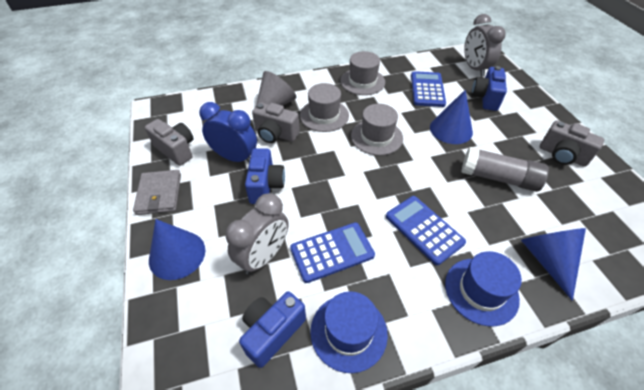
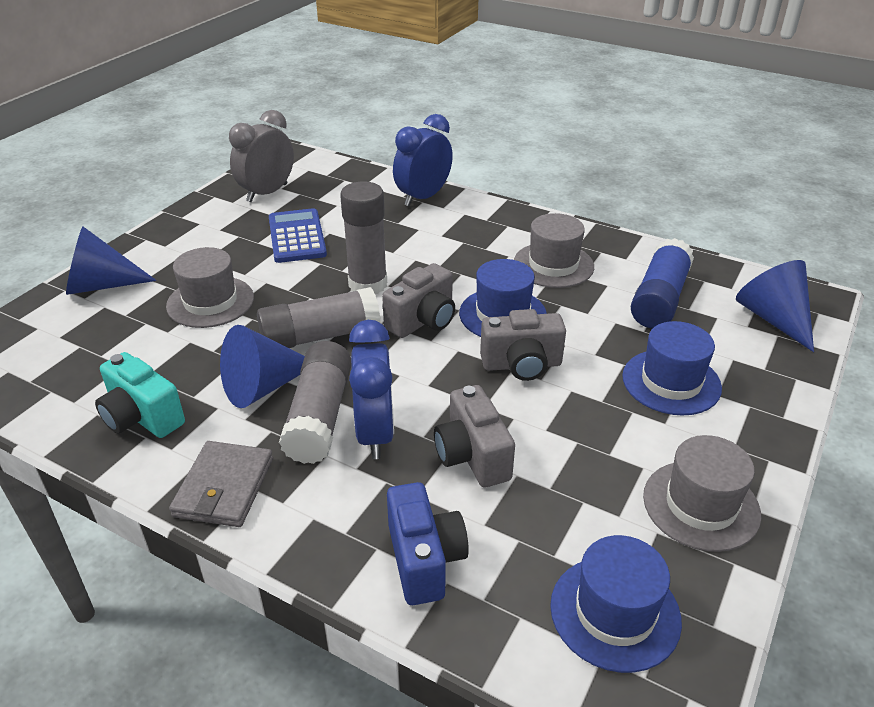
blue calculator: [290,222,375,283] [386,196,466,265] [411,71,446,107] = 3 -> [269,208,327,263] = 1
blue camera: [239,291,306,368] [245,148,285,204] [471,66,507,111] = 3 -> [387,482,469,605] = 1
blue clock: [199,102,257,162] = 1 -> [349,320,394,459] [393,114,453,206] = 2
blue glue stick: none = 0 -> [631,238,694,328] = 1
blue hat: [310,291,388,373] [445,251,522,326] = 2 -> [459,259,547,337] [550,535,682,673] [622,321,722,416] = 3
grey clock: [226,193,288,274] [464,14,506,77] = 2 -> [229,110,294,202] = 1
grey cone: [253,71,296,121] = 1 -> none = 0
grey glue stick: [462,147,549,192] = 1 -> [257,287,381,348] [279,341,351,464] [340,181,387,294] = 3
turquoise camera: none = 0 -> [95,352,185,438] = 1

